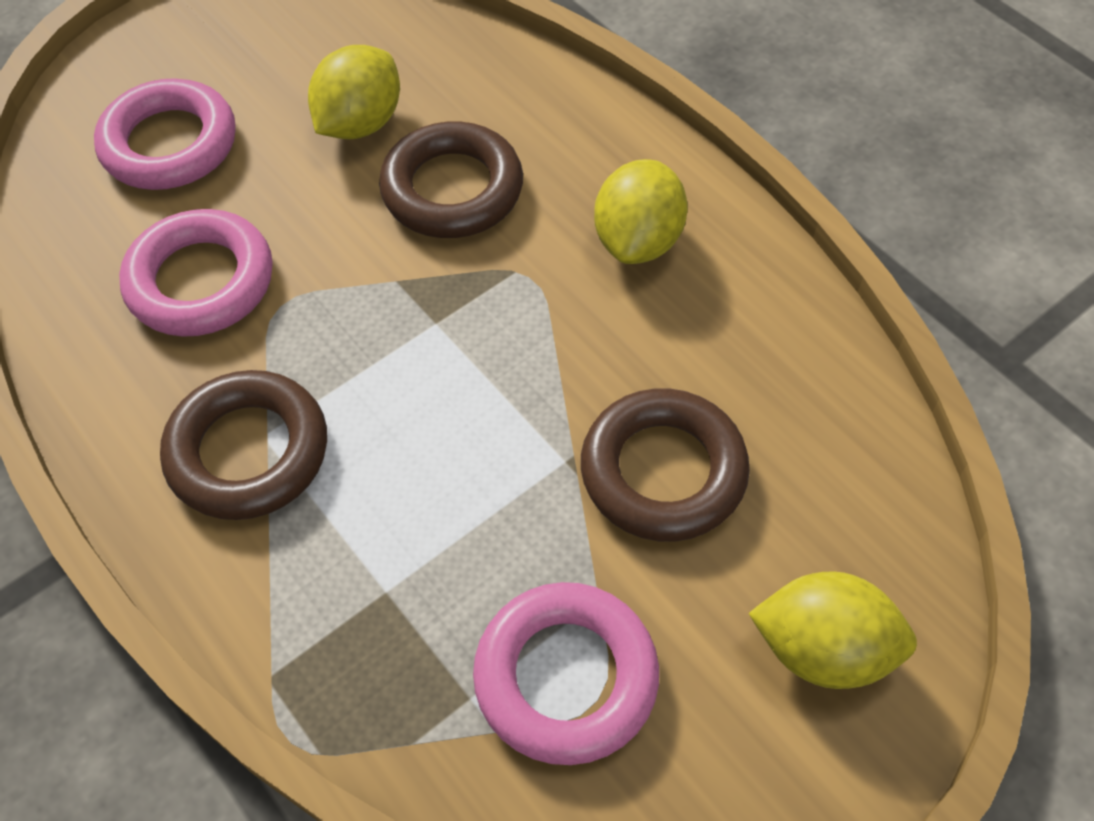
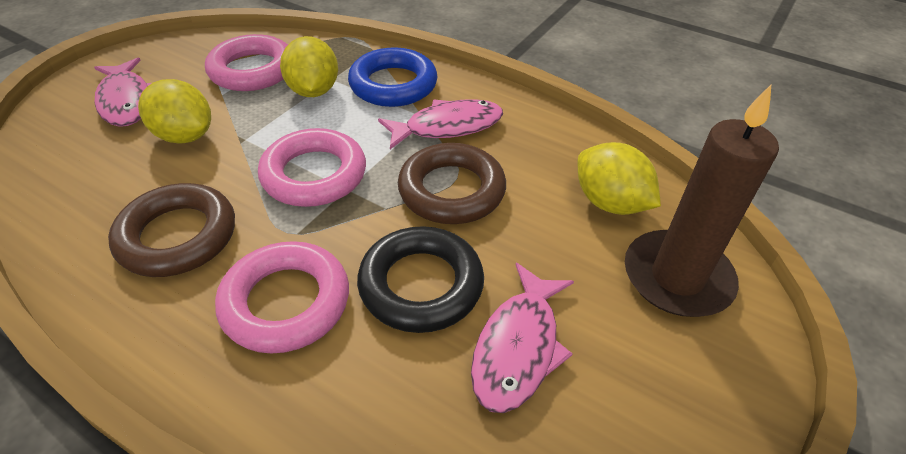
black ring: none = 0 -> [357,226,484,333] = 1
blue ring: none = 0 -> [348,47,437,107] = 1
brown candle: none = 0 -> [625,85,779,317] = 1
brown ring: [160,370,327,520] [379,122,523,238] [581,388,750,542] = 3 -> [108,183,235,277] [398,143,506,224] = 2
pink fish: none = 0 -> [94,58,152,127] [378,99,503,149] [471,263,574,413] = 3

